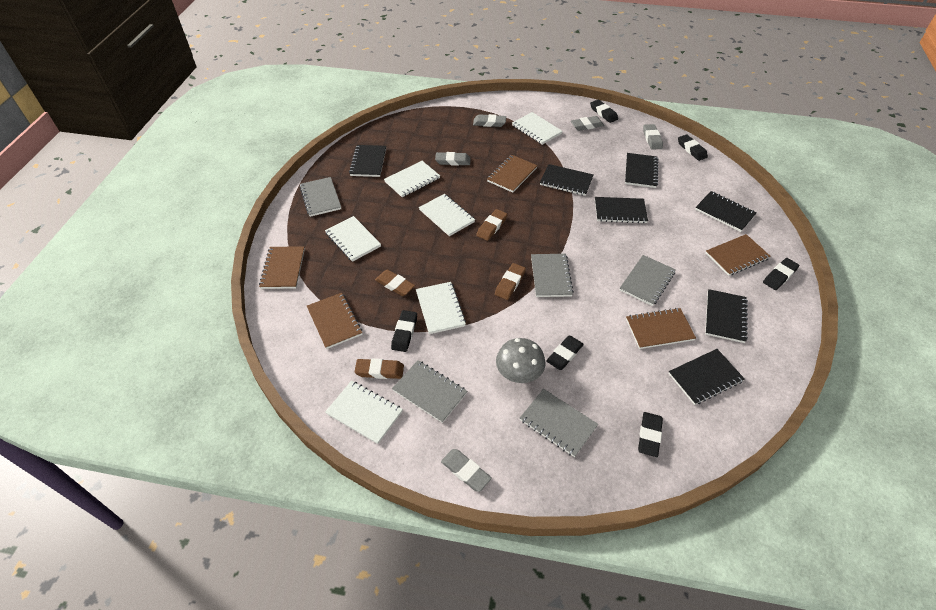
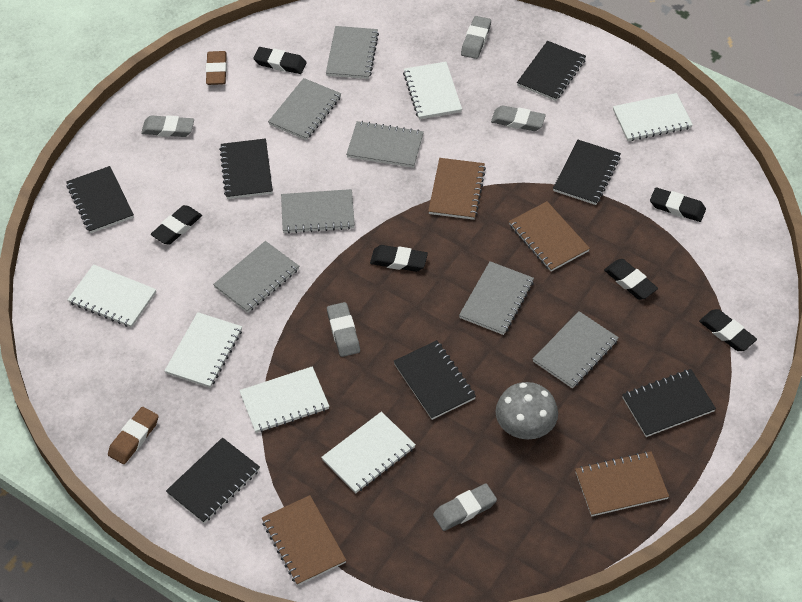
brown eraser: [355,358,404,379] [375,269,415,296] [476,209,508,241] [495,263,526,300] = 4 -> [108,407,159,464] [206,51,227,85] = 2
brown notebook: [259,246,305,289] [307,293,362,349] [487,155,538,193] [626,308,696,349] [705,234,771,276] = 5 -> [262,495,346,586] [428,158,486,220] [509,201,590,272] [575,451,669,516] = 4
grey notebook: [299,177,341,217] [392,360,467,423] [520,389,598,457] [531,254,574,297] [620,255,676,306] = 5 -> [213,241,299,313] [268,78,341,140] [281,189,355,234] [326,26,379,79] [346,121,424,168] [459,261,534,335] [533,311,619,388] = 7

